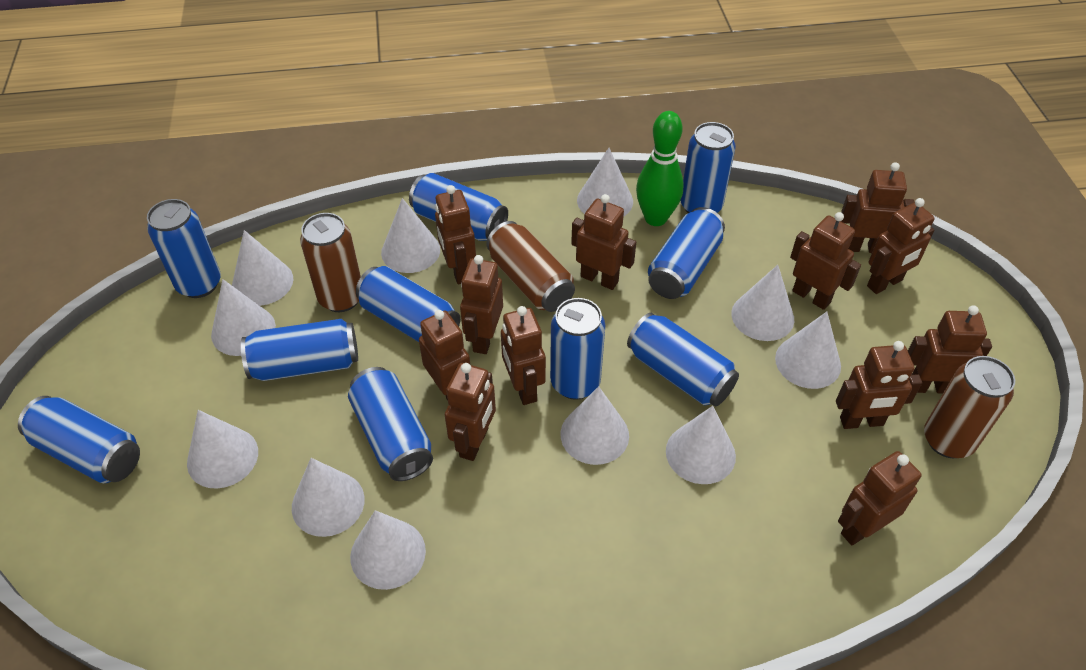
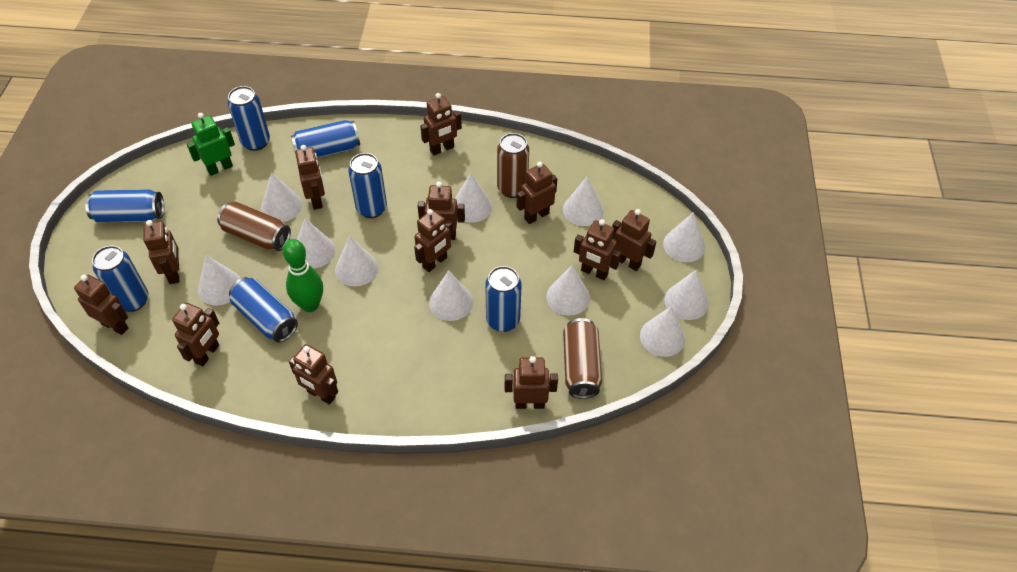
blue can: [18,396,140,483] [147,199,221,298] [241,319,358,381] [348,367,433,481] [356,266,460,342] [409,173,508,241] [550,298,606,400] [627,313,739,406] [648,207,725,299] [680,122,736,213] = 10 -> [85,189,164,223] [92,246,148,312] [228,86,270,151] [229,277,298,343] [291,120,360,158] [348,153,387,218] [485,266,522,332] = 7
green robot: none = 0 -> [187,113,235,176] = 1

